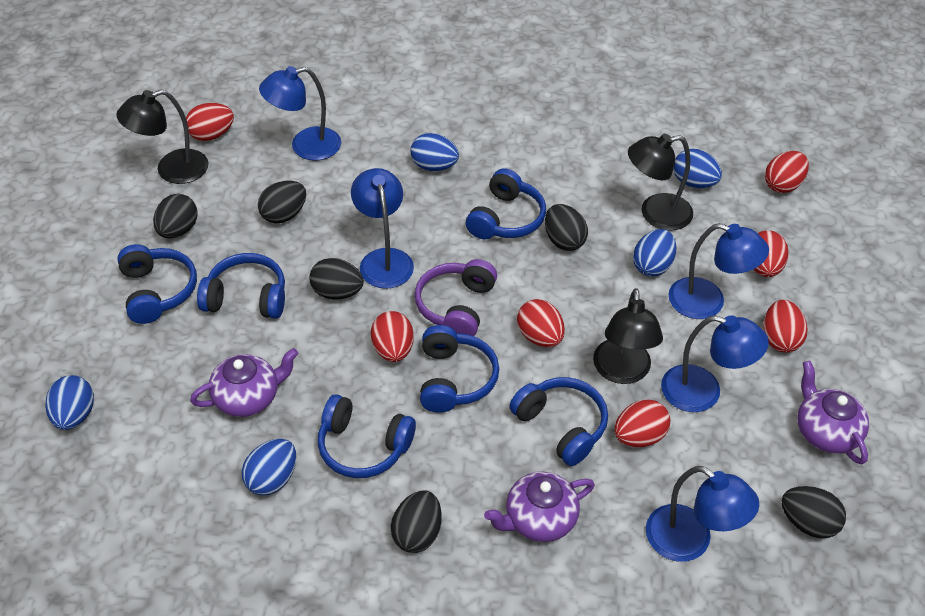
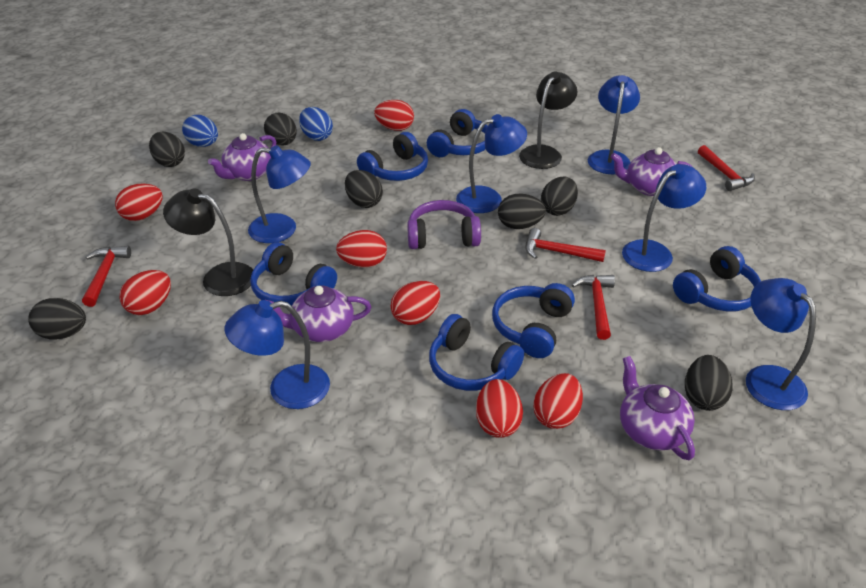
black egg: [153,194,197,238] [258,181,306,223] [309,258,364,300] [391,491,442,553] [545,204,588,251] [782,486,846,538] = 6 -> [28,298,86,339] [149,132,185,167] [264,113,297,145] [345,170,383,208] [498,193,546,229] [541,176,578,216] [685,355,733,411] = 7
black lamp: [116,90,208,184] [593,288,663,384] [628,134,693,231] = 3 -> [163,188,253,296] [519,71,578,169] = 2
blue egg: [45,375,94,430] [242,439,296,496] [410,133,459,171] [633,229,676,276] [673,148,722,188] = 5 -> [182,115,218,147] [299,107,333,141] = 2
blue lamp: [259,66,341,161] [351,168,414,289] [646,466,759,562] [661,315,769,412] [668,223,769,319] = 5 -> [225,300,330,409] [248,145,311,243] [456,114,527,213] [588,75,640,174] [622,164,706,272] [746,278,816,410] = 6
purple teapot: [190,348,298,417] [484,472,595,542] [797,361,869,465] = 3 -> [208,133,276,181] [267,286,371,342] [611,147,694,196] [620,356,695,460] = 4
red hammer: none = 0 -> [82,246,131,307] [525,228,606,262] [572,275,615,340] [698,145,755,191] = 4

